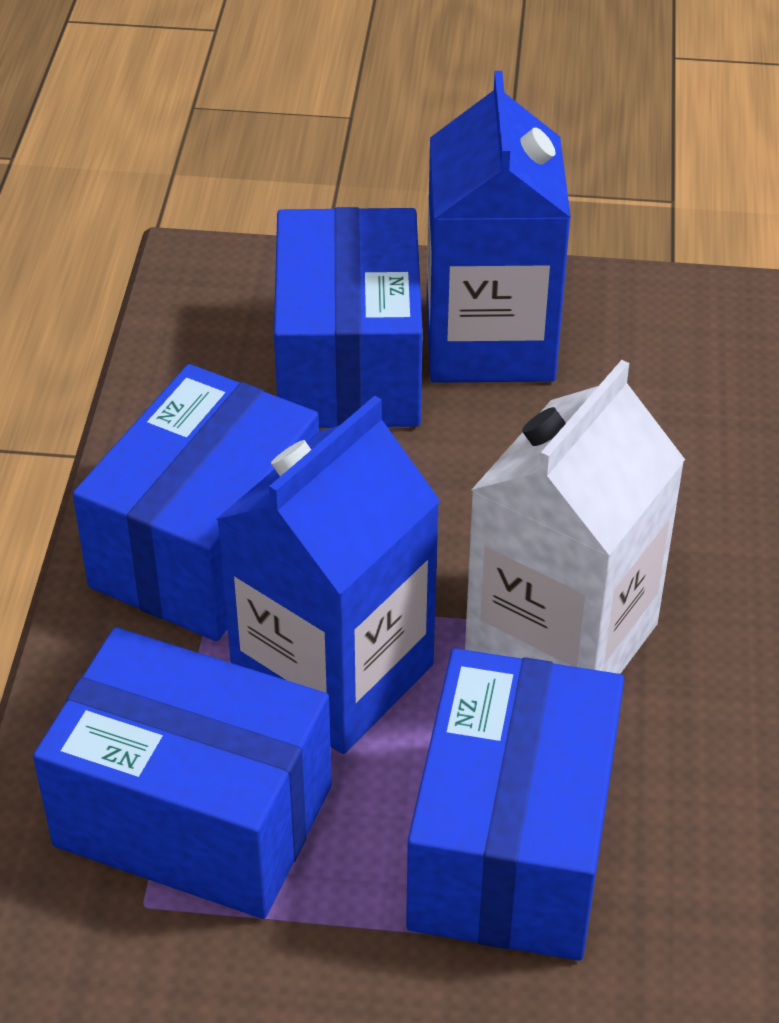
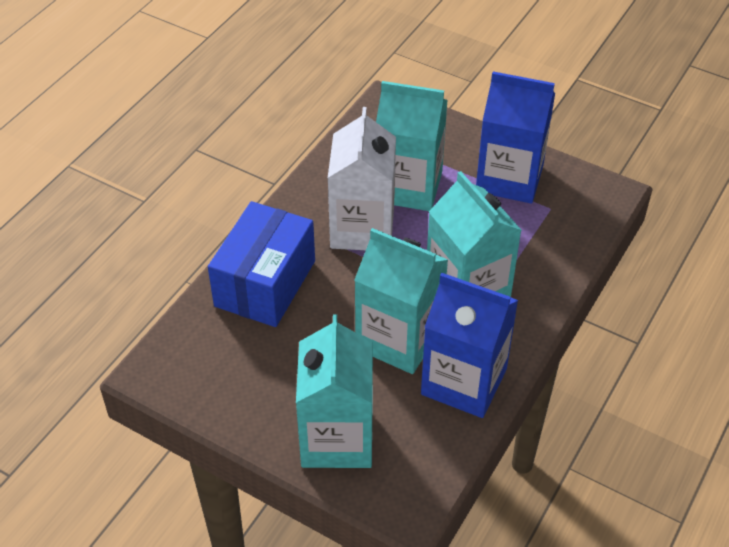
blue box: [33,627,332,919] [73,364,319,641] [274,207,423,428] [406,648,624,961] = 4 -> [208,201,315,327] = 1
turquoise carton: none = 0 -> [296,315,373,468] [354,228,448,374] [376,81,448,211] [427,171,522,297] = 4

